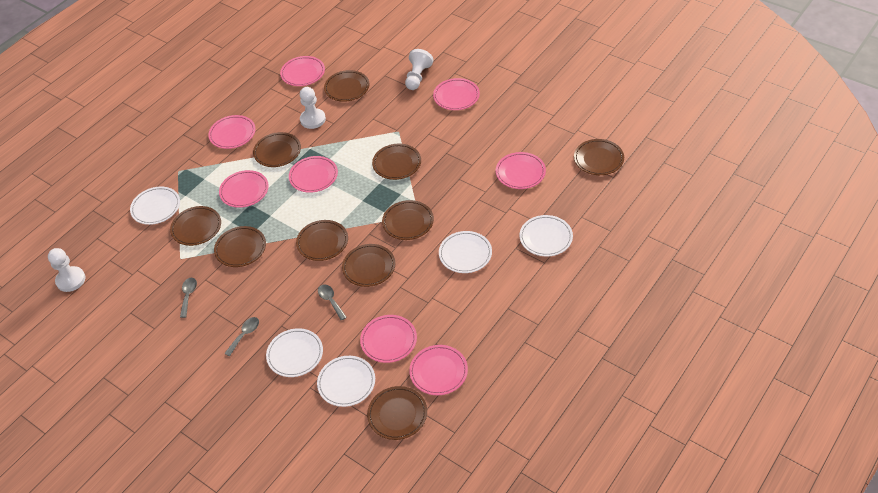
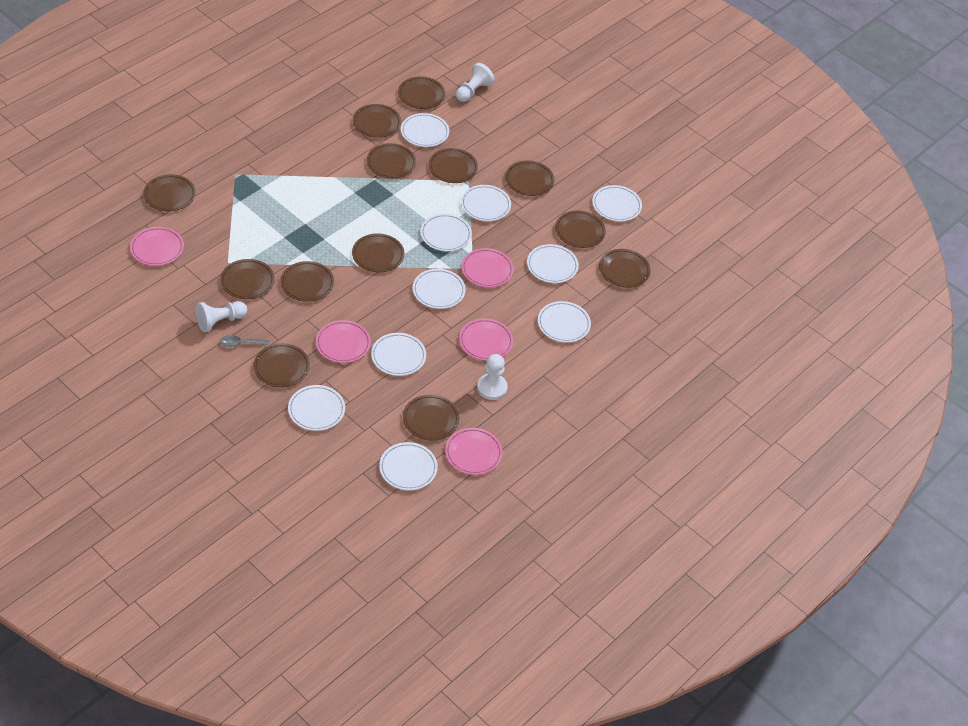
brown plate: [170,206,221,246] [214,226,266,267] [253,132,301,167] [296,220,348,261] [324,70,370,102] [342,244,395,287] [367,386,427,440] [372,144,421,180] [382,200,434,240] [574,139,624,175] = 10 -> [143,174,196,211] [220,259,275,299] [253,343,310,387] [280,261,334,302] [352,233,404,273] [353,104,401,138] [367,143,416,179] [398,76,446,109] [403,395,460,441] [429,148,478,183] [505,161,555,196] [555,210,606,248] [599,249,651,288] = 13
grey spoon: [180,278,197,318] [224,317,259,356] [318,285,347,320] = 3 -> [220,335,269,347] = 1
pink plate: [208,115,256,149] [219,170,269,208] [280,56,325,86] [289,156,338,193] [360,315,417,363] [409,345,468,395] [433,78,480,110] [496,152,546,189] = 8 -> [130,227,184,266] [316,320,371,363] [445,428,503,475] [459,318,513,361] [462,248,514,288] = 5
white plate: [130,186,180,225] [266,328,323,377] [317,356,375,407] [439,231,492,273] [519,215,573,257] = 5 -> [288,385,345,431] [371,333,426,376] [379,442,438,491] [401,113,449,147] [412,269,466,309] [420,214,472,251] [461,185,511,221] [527,244,579,283] [538,301,591,343] [592,185,642,222] = 10

